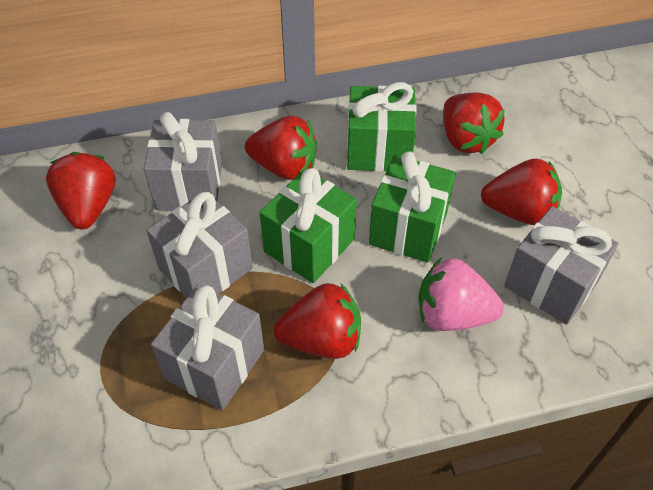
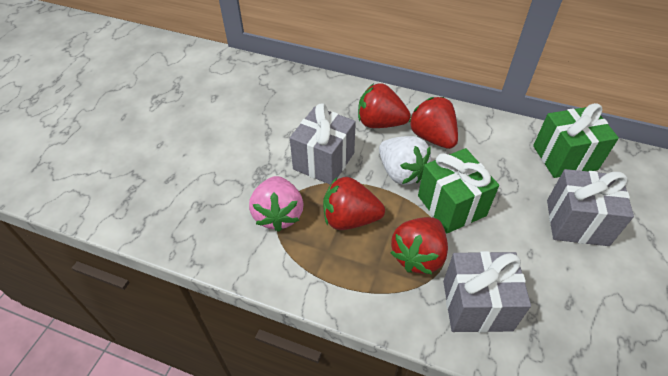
green gift: [260,168,357,283] [347,82,417,172] [369,151,456,263] = 3 -> [418,148,499,233] [533,103,619,178] = 2
grey gift: [144,112,222,210] [146,191,253,298] [151,284,264,410] [504,206,619,325] = 4 -> [290,103,356,185] [443,251,531,333] [547,169,634,246] = 3
red strawberry: [46,152,116,229] [245,116,317,180] [274,283,361,359] [443,93,505,154] [481,158,562,225] = 5 -> [323,177,385,230] [358,83,411,128] [390,217,448,274] [409,97,458,149] = 4
white strawberry: none = 0 -> [379,136,431,185] = 1

